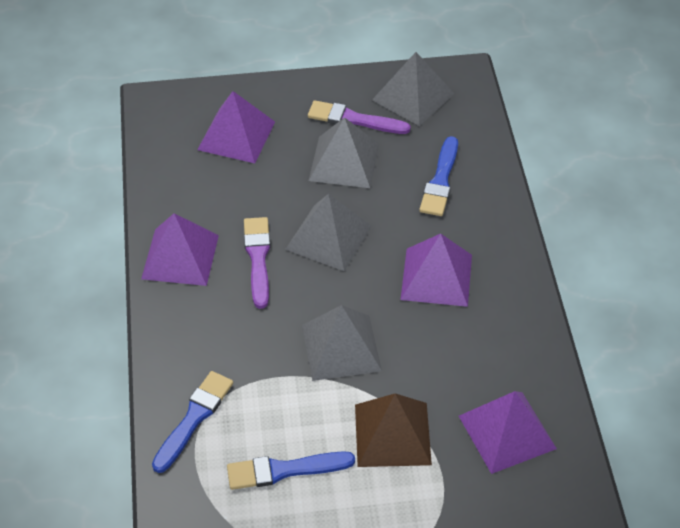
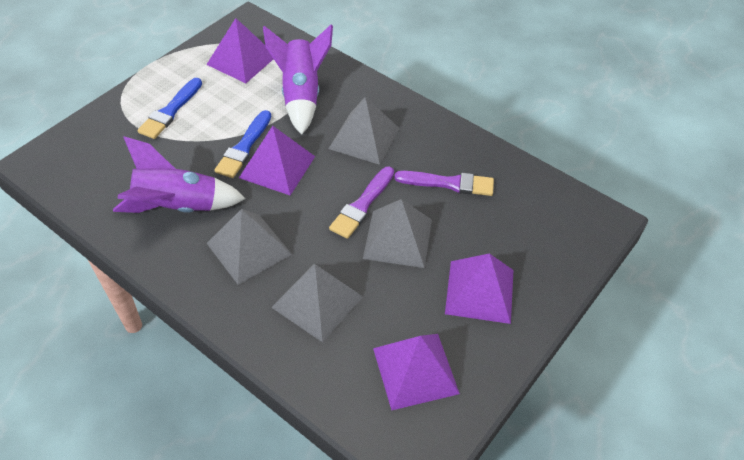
blue brush: [152,371,233,473] [227,451,355,490] [419,136,458,216] = 3 -> [138,78,202,139] [214,110,271,178] = 2
brown pyramid: [355,393,432,467] = 1 -> none = 0
purple rocket: none = 0 -> [113,137,245,213] [263,24,333,135] = 2

